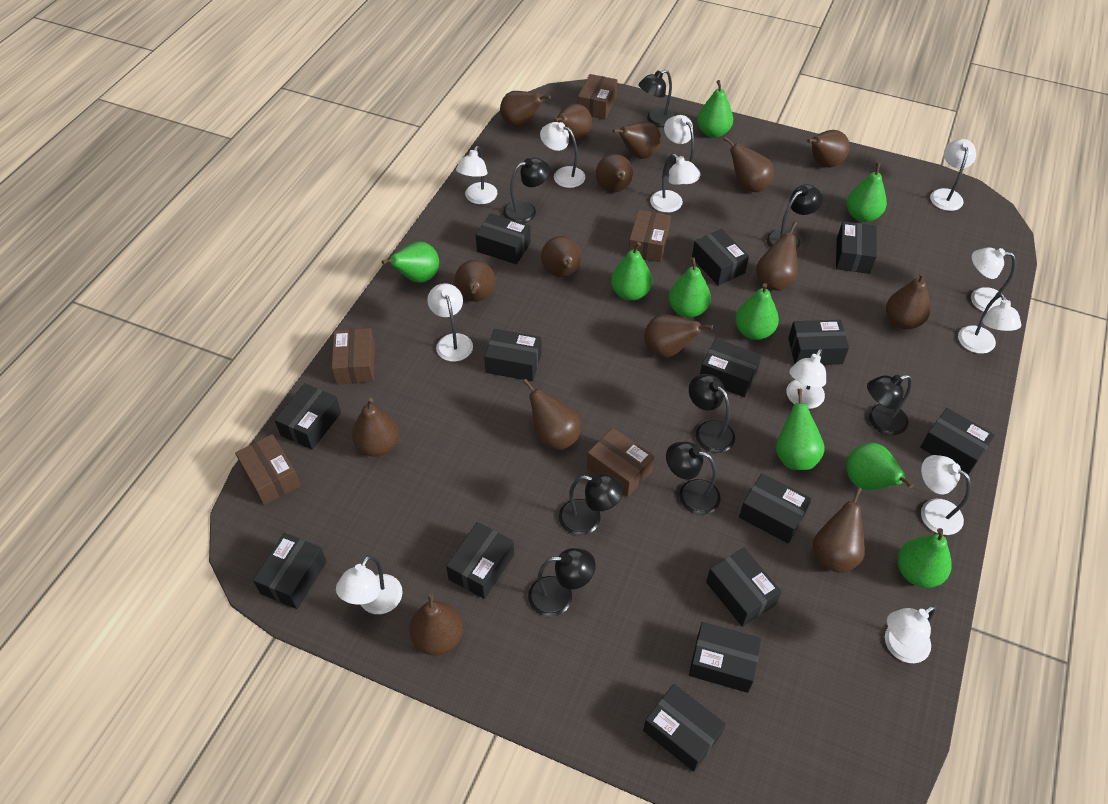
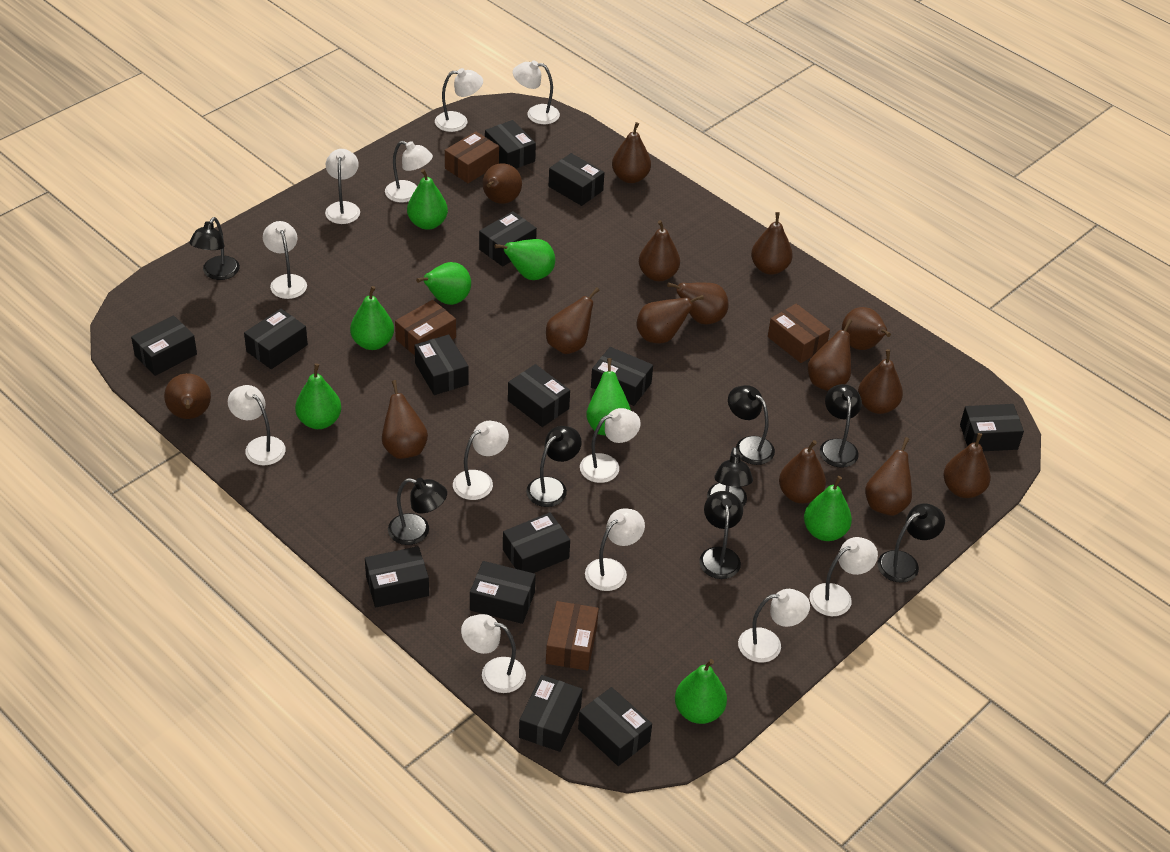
brown box: [235,434,301,505] [332,328,375,385] [578,74,618,120] [587,428,654,497] [628,210,671,262] = 5 -> [395,300,456,356] [445,131,499,183] [546,601,599,671] [768,304,830,363] = 4
green pear: [382,241,439,283] [611,242,652,301] [669,257,711,318] [697,80,733,138] [735,283,779,340] [776,389,825,470] [846,443,913,490] [847,162,887,222] [898,528,952,588] = 9 -> [295,363,341,429] [350,286,394,350] [407,169,448,230] [416,262,471,305] [494,239,555,280] [586,358,631,435] [675,659,727,724] [804,476,852,541] = 8

